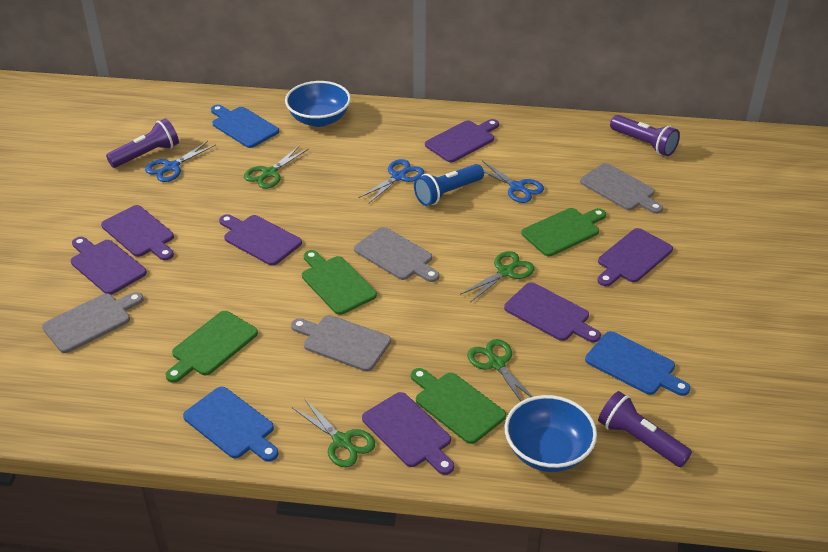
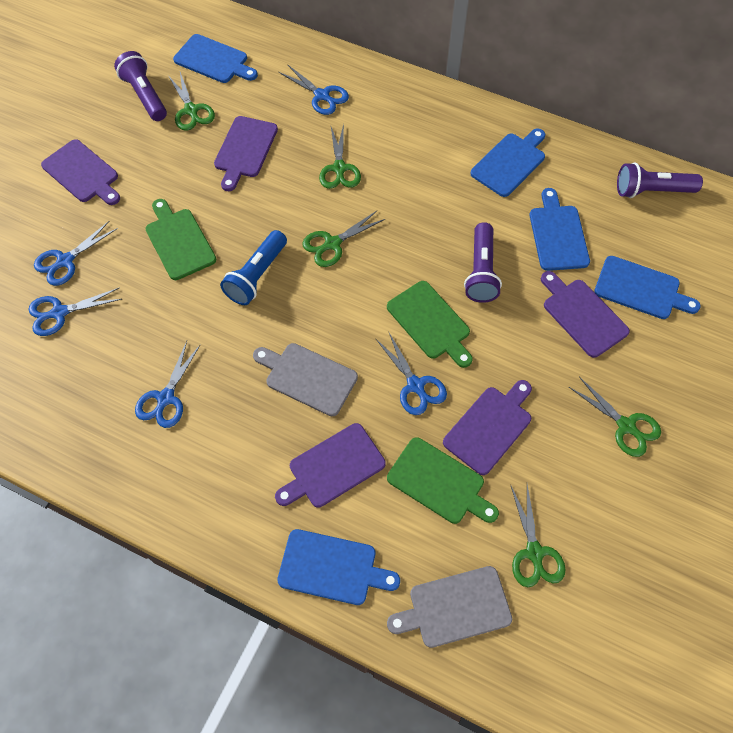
blue bowl: [285,81,351,127] [505,395,597,472] = 2 -> none = 0
blue cutting board: [183,386,279,462] [211,105,279,148] [585,331,690,396] = 3 -> [173,34,258,83] [277,529,400,605] [470,128,545,197] [530,188,590,271] [594,256,701,319] = 5
blue scissors: [145,141,215,182] [358,159,424,204] [482,161,544,203] = 3 -> [28,287,122,336] [34,221,118,286] [135,341,201,428] [279,64,349,115] [375,331,447,415] = 5
green cutting board: [165,311,258,383] [302,250,377,315] [411,368,506,444] [521,208,606,256] = 4 -> [146,199,216,280] [387,281,473,368] [387,437,499,524] = 3
green scissors: [244,145,308,189] [292,399,375,467] [460,251,535,302] [467,339,533,402] = 4 -> [168,72,215,131] [302,211,385,267] [319,124,361,189] [510,484,566,587] [569,377,661,457] = 5
grey cutting board: [42,292,144,353] [291,315,391,372] [354,227,439,282] [580,163,663,214] = 4 -> [253,343,358,416] [387,566,512,648] = 2
purple cutting board: [71,237,147,295] [101,205,174,260] [219,214,302,266] [362,392,454,475] [425,119,499,162] [504,282,601,342] [597,228,673,286] = 7 -> [41,139,120,205] [214,116,278,191] [275,423,386,507] [443,380,532,475] [541,271,630,358] = 5

